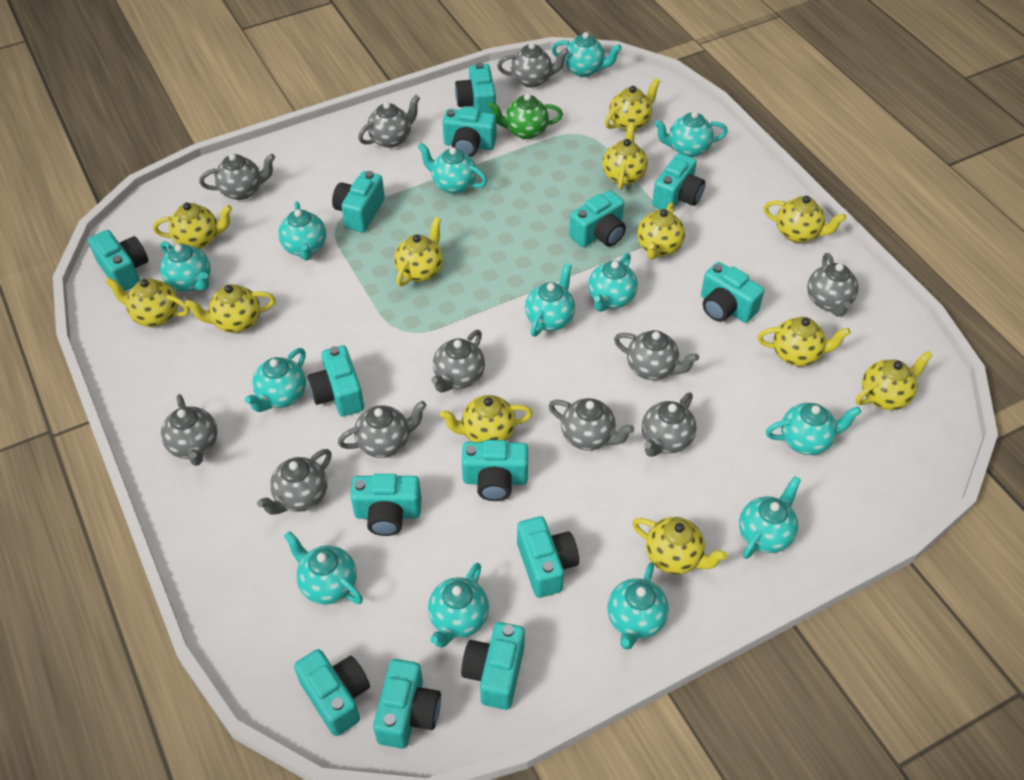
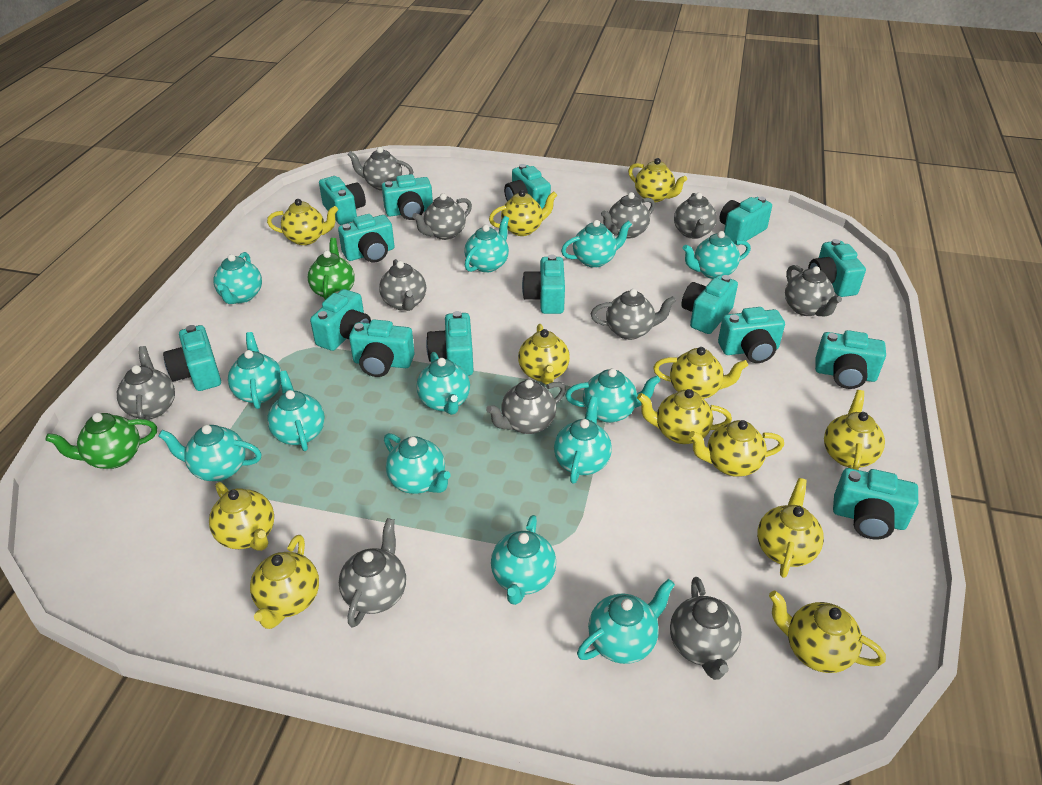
green teapot: [488,93,563,139] = 1 -> [45,413,157,469] [308,238,355,300] = 2
turquoise camera: [88,230,148,291] [294,649,370,736] [307,345,364,416] [332,171,385,232] [351,474,421,536] [373,659,441,749] [443,107,497,157] [455,62,496,114] [461,622,525,710] [462,440,528,501] [517,516,579,598] [569,191,626,247] [652,153,705,210] [701,262,764,323] = 14 -> [163,325,221,391] [310,289,371,351] [319,176,366,225] [338,214,395,263] [349,320,415,377] [382,174,433,220] [426,311,474,376] [504,164,551,209] [522,255,565,314] [681,275,738,334] [718,307,785,363] [719,197,772,245] [808,239,866,297] [815,330,886,389] [833,468,918,539] = 15

